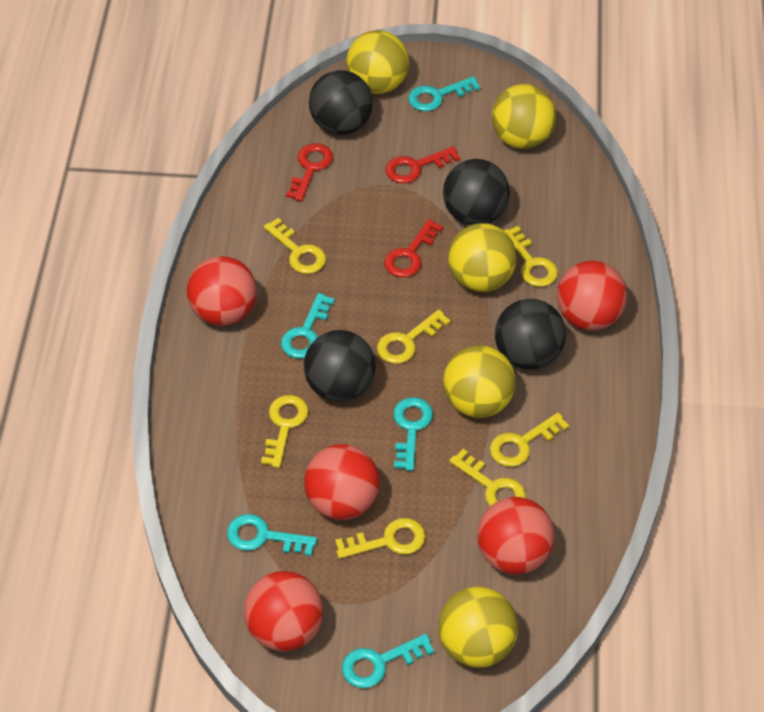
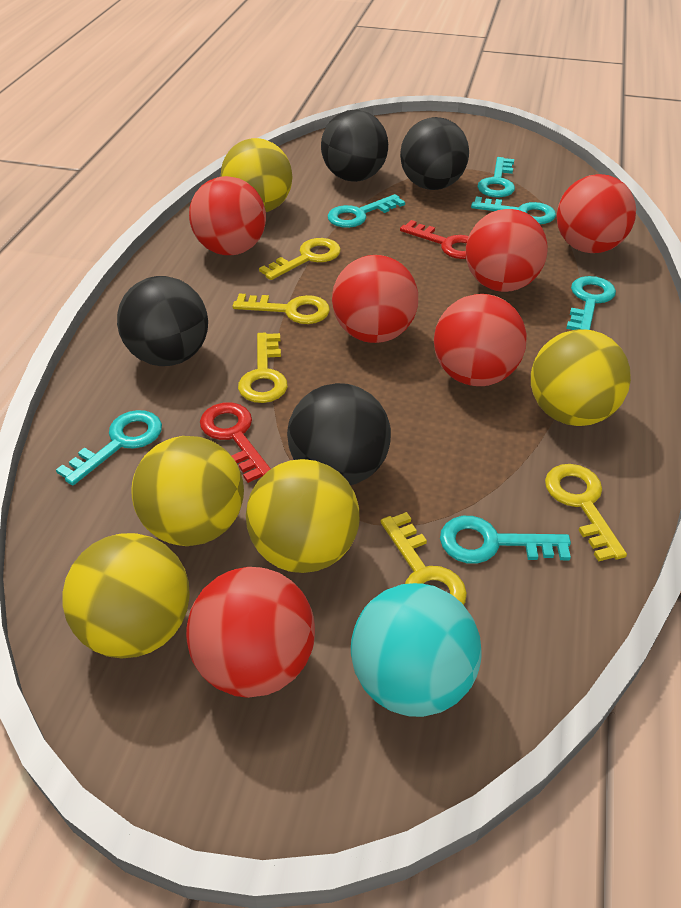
red ball: [187,256,257,326] [244,571,324,652] [304,444,380,520] [477,497,555,575] [557,261,627,331] = 5 -> [186,567,315,698] [189,176,266,255] [332,255,418,343] [434,294,527,386] [466,209,548,292] [557,174,636,253] = 6
red key: [286,143,333,201] [384,219,443,277] [385,146,460,184] = 3 -> [200,402,271,483] [400,220,469,259] = 2
turquoise ball: none = 0 -> [351,583,482,717] = 1
turquoise key: [227,514,317,556] [281,293,335,359] [342,634,434,688] [393,397,433,471] [408,76,480,111] = 5 -> [56,410,162,486] [327,194,405,228] [440,516,571,564] [471,196,556,224] [478,157,515,197] [566,276,616,330] = 6
yellow key: [261,395,309,468] [264,218,326,274] [335,518,425,559] [377,309,450,364] [449,449,526,506] [490,413,569,467] [504,226,558,287] = 7 -> [233,293,330,324] [238,333,288,403] [259,238,341,280] [380,512,467,605] [545,464,627,562] = 5

